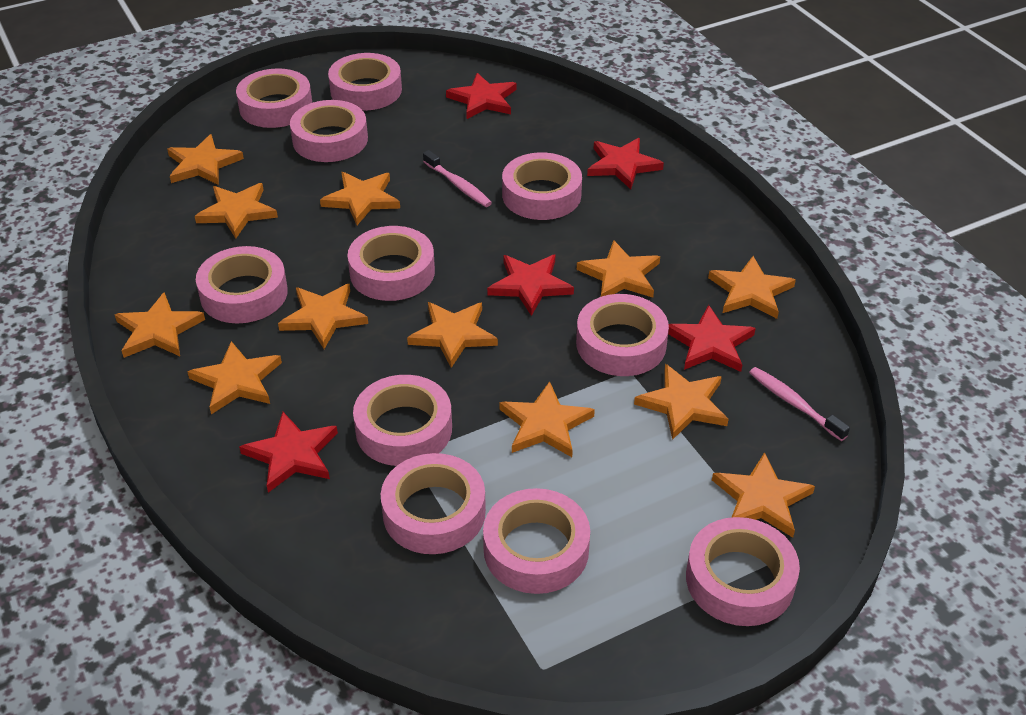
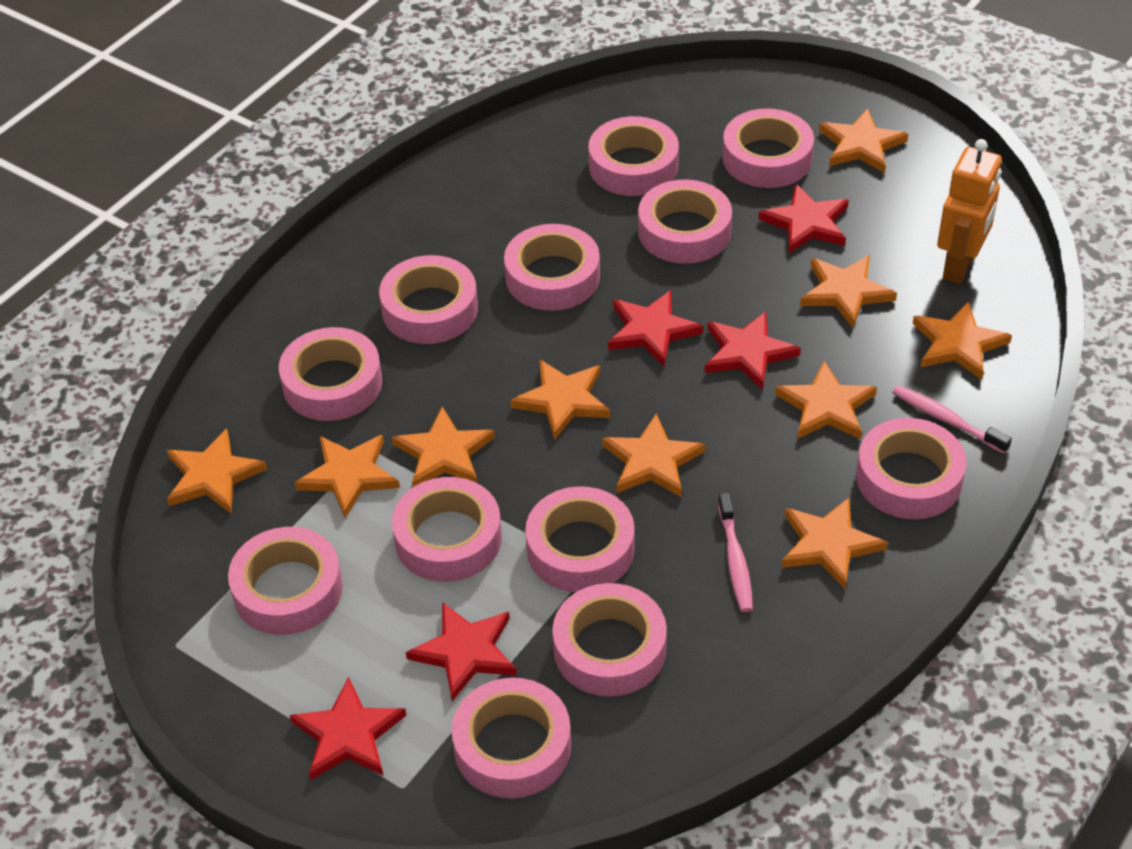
orange robot: none = 0 -> [937,139,1002,284] = 1
orange star: [114,292,205,358] [167,134,244,185] [187,341,282,414] [195,183,278,238] [278,284,368,349] [320,172,400,225] [407,302,498,368] [499,381,595,457] [577,240,660,297] [634,364,729,440] [708,256,796,319] [712,452,815,538] = 12 -> [167,428,267,513] [295,435,400,518] [392,406,495,487] [510,360,611,440] [602,413,705,497] [775,361,877,439] [781,498,887,589] [800,255,897,328] [819,108,908,173] [913,301,1012,380] = 10
pink tape: [196,246,288,323] [236,68,312,128] [290,100,368,162] [328,53,402,111] [348,226,435,301] [353,375,452,466] [381,453,486,554] [483,488,590,594] [502,152,582,220] [576,294,669,376] [686,517,800,626] = 11 -> [228,527,343,635] [279,327,382,421] [379,255,478,344] [392,477,502,582] [452,678,571,798] [504,224,600,311] [525,486,635,592] [552,583,667,697] [589,116,679,196] [638,179,732,264] [722,108,814,188] [856,418,966,519] = 12

